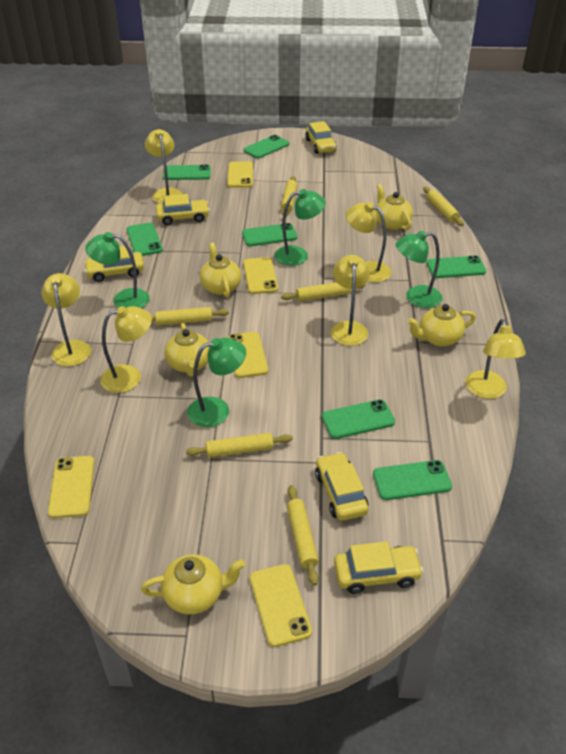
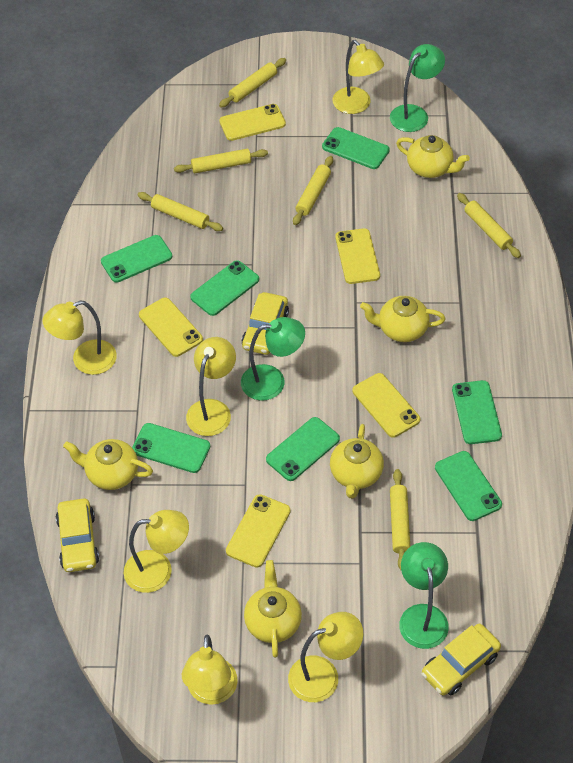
green lamp: [85,232,150,308] [187,338,246,427] [274,189,326,266] [396,231,442,308] = 4 -> [241,317,305,401] [390,44,445,132] [399,542,449,649] = 3
yellow car: [84,245,144,282] [156,194,210,225] [305,121,337,154] [315,452,369,521] [334,541,423,594] = 5 -> [56,498,99,572] [242,292,289,355] [422,624,501,696] = 3

